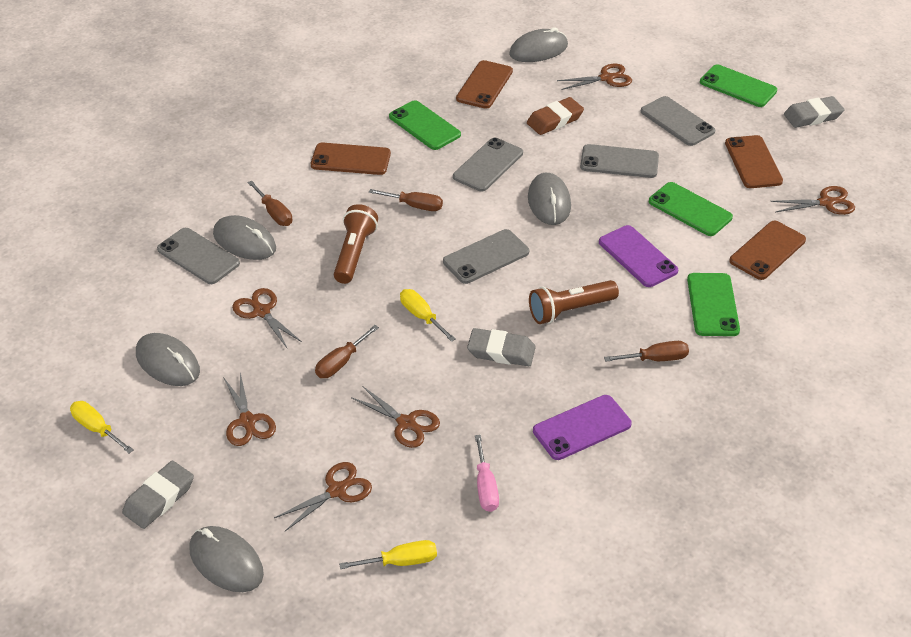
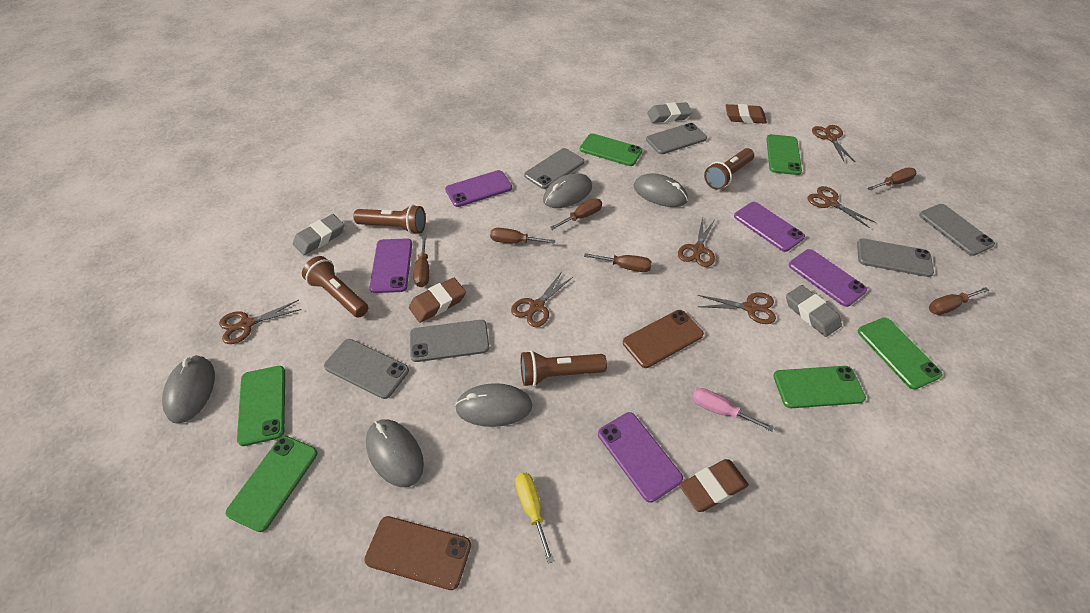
brown eraser: [527,97,584,135] = 1 -> [409,278,466,323] [679,459,749,512] [726,104,767,124] = 3
brown flashlight: [334,204,378,284] [529,280,619,324] = 2 -> [302,256,368,318] [353,205,426,234] [521,350,607,387] [704,148,754,190] = 4
brown phone: [311,142,391,175] [456,60,513,109] [725,135,783,188] [729,221,806,280] = 4 -> [364,516,471,590] [623,310,704,368] = 2
brown screwdriver: [247,181,292,226] [315,325,379,378] [369,189,443,211] [604,341,689,362] = 4 -> [414,235,429,287] [490,228,555,244] [550,198,602,230] [584,253,652,272] [868,168,916,191] [929,287,989,315] = 6
green phone: [389,101,461,150] [649,182,733,236] [687,273,740,336] [700,64,777,107] = 4 -> [226,436,318,532] [237,366,285,446] [580,133,642,166] [766,134,802,175] [773,366,866,408] [858,318,943,390] = 6
grey phone: [157,228,240,284] [443,229,529,284] [453,138,523,192] [580,144,659,178] [641,96,715,146] = 5 -> [324,339,409,399] [410,320,489,362] [524,148,584,189] [646,123,707,154] [857,238,934,277] [919,204,995,256] = 6
purple phone: [533,395,632,460] [599,225,678,287] = 2 -> [369,238,412,293] [445,170,512,207] [598,412,683,503] [734,202,805,252] [789,249,867,307] = 5
yellow screwdriver: [70,401,134,453] [339,540,437,569] [400,289,456,342] = 3 -> [515,472,554,564] = 1

